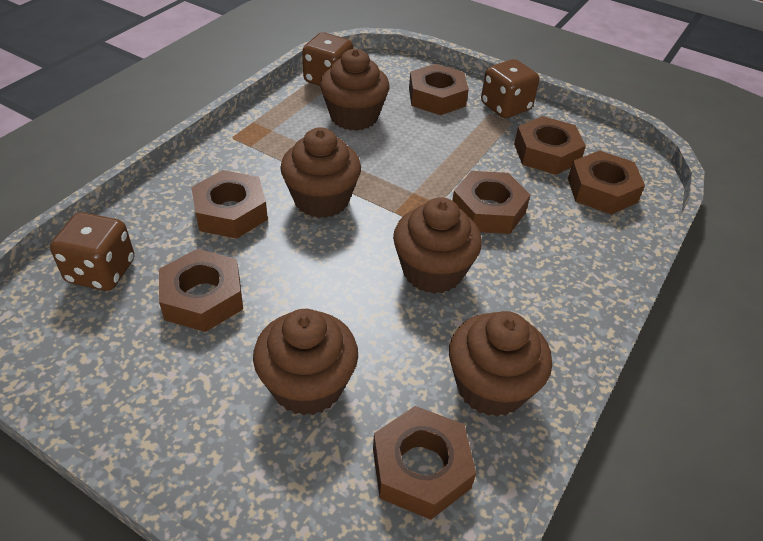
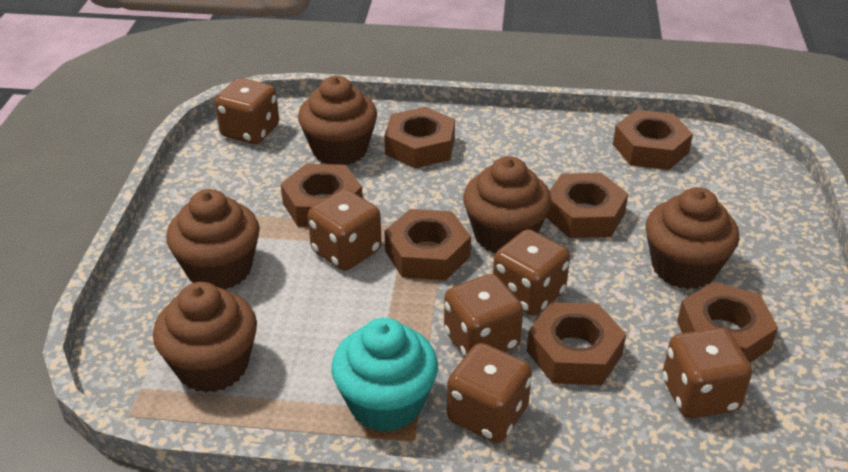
brown dice: [50,212,135,291] [302,32,353,86] [481,59,539,118] = 3 -> [215,78,279,144] [308,189,382,271] [444,274,523,357] [447,343,532,443] [493,229,570,316] [662,328,752,418] = 6
turquoise cupcake: none = 0 -> [331,318,438,432] = 1

